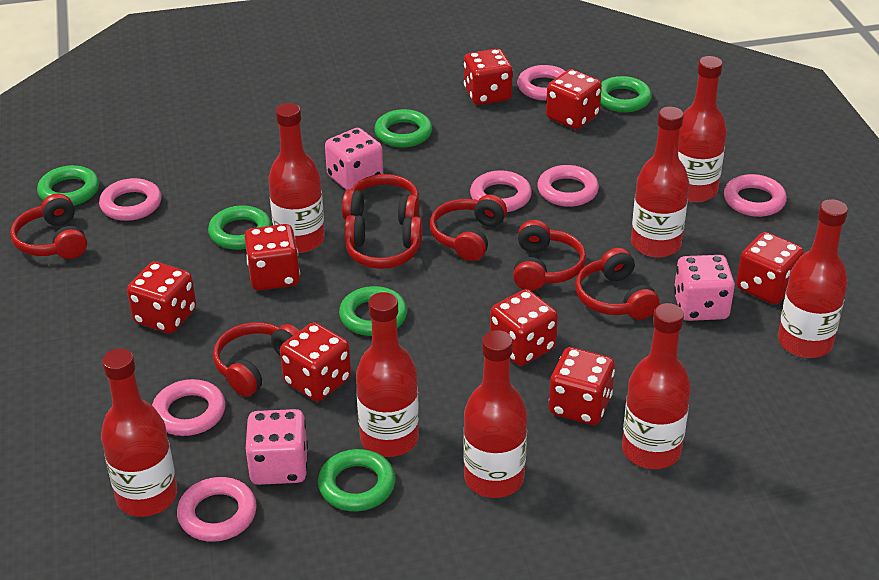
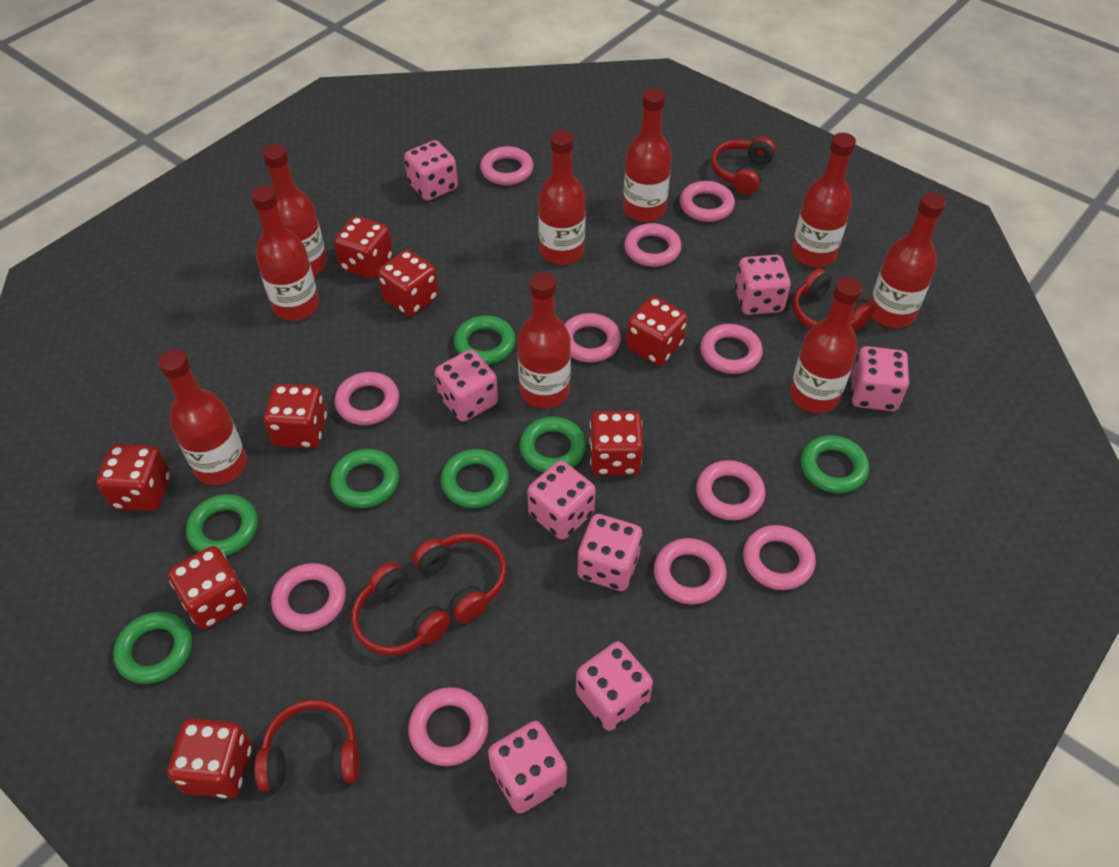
green ring: [37,165,99,206] [208,205,272,250] [318,449,395,511] [339,286,407,336] [374,109,432,147] [600,76,652,112] = 6 -> [113,612,192,684] [186,494,258,556] [330,449,399,508] [441,449,509,508] [454,315,516,365] [519,417,586,472] [801,435,869,493] = 7
pink dice: [245,409,308,485] [325,128,383,190] [674,255,735,321] = 3 -> [404,140,458,201] [435,350,498,422] [488,721,567,814] [527,461,596,540] [576,642,653,731] [577,514,642,591] [735,255,791,315] [851,346,909,411] = 8
pink ring: [99,178,162,221] [152,379,225,436] [177,477,257,542] [470,170,532,212] [517,65,565,100] [537,165,599,207] [724,174,787,217] = 7 -> [271,563,346,632] [335,372,399,425] [408,687,489,766] [480,146,534,185] [564,313,621,362] [624,223,682,267] [654,538,727,605] [680,181,735,222] [696,460,765,520] [700,324,763,374] [743,525,816,590] = 11
red bottle: [101,348,177,517] [268,103,325,253] [356,292,419,457] [463,330,527,498] [622,303,691,469] [631,107,689,258] [678,56,727,203] [778,199,848,358] = 8 -> [158,349,247,485] [251,185,319,321] [262,144,327,276] [517,272,571,408] [538,130,586,265] [623,88,672,222] [790,277,863,413] [792,133,856,267] [869,192,946,328] = 9
red headphones: [10,194,87,259] [213,322,299,397] [342,174,419,225] [344,215,422,269] [430,194,507,261] [513,220,586,291] [575,248,659,320] = 7 -> [254,699,360,791] [351,562,451,656] [413,533,507,623] [711,137,776,195] [793,268,874,330] = 5

